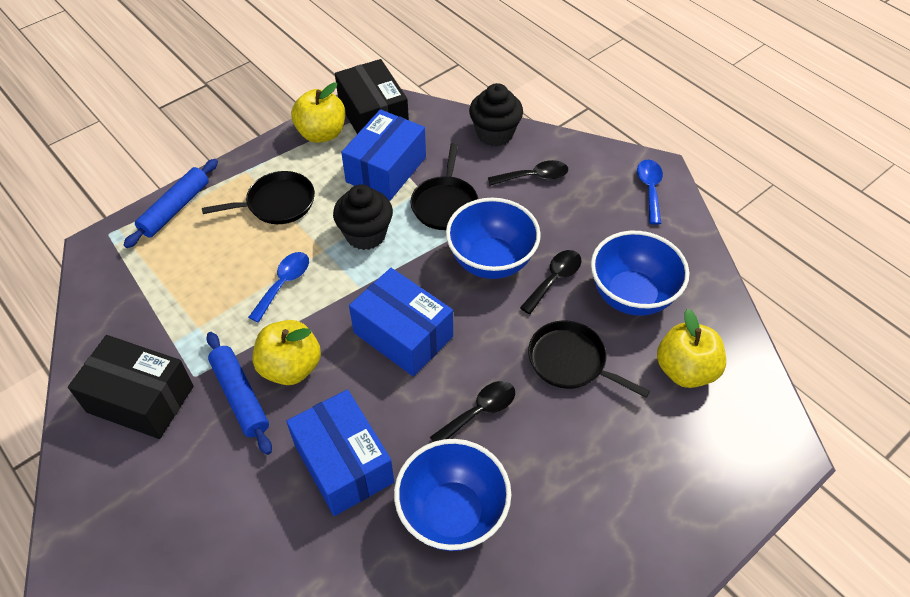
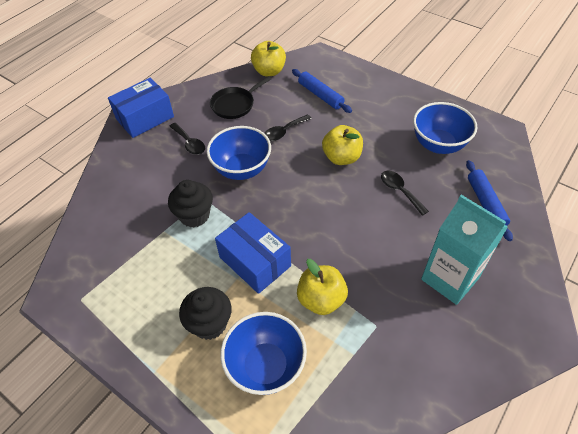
black box: [68,335,194,439] [335,59,409,134] = 2 -> none = 0
black pan: [202,171,315,224] [410,143,478,230] [528,321,650,398] = 3 -> [210,76,271,119] = 1
blue box: [286,389,394,516] [341,109,426,201] [349,268,453,376] = 3 -> [108,78,174,138] [215,212,291,294] = 2
blue spoon: [248,252,309,323] [637,160,663,225] = 2 -> none = 0
turquoise carton: none = 0 -> [421,195,508,305] = 1

